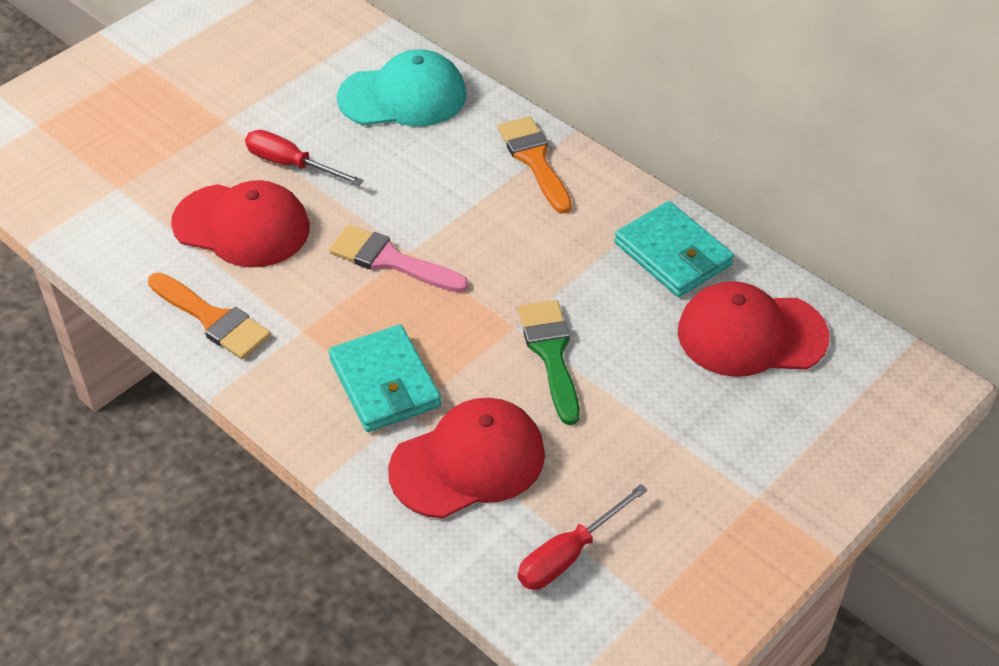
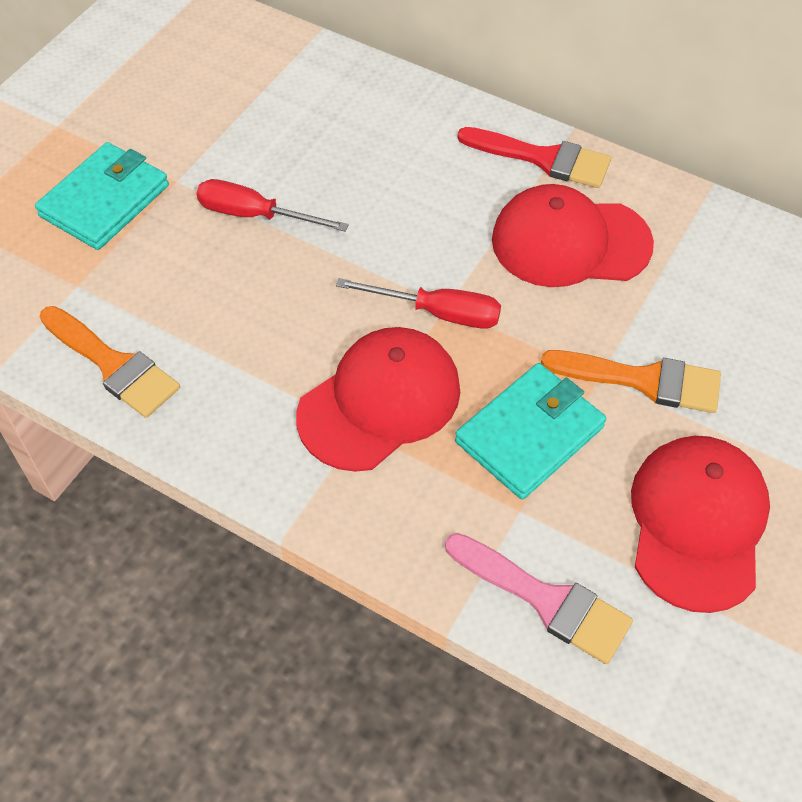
green brush: [518,300,580,425] = 1 -> none = 0
red brush: none = 0 -> [458,127,611,188] = 1
turquoise cap: [337,50,466,126] = 1 -> none = 0

